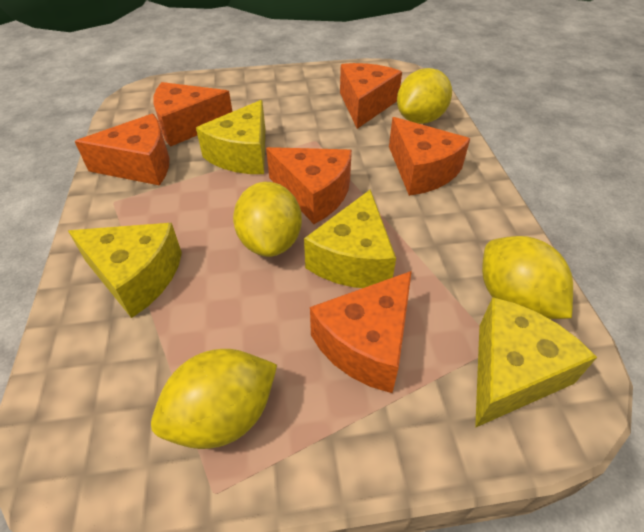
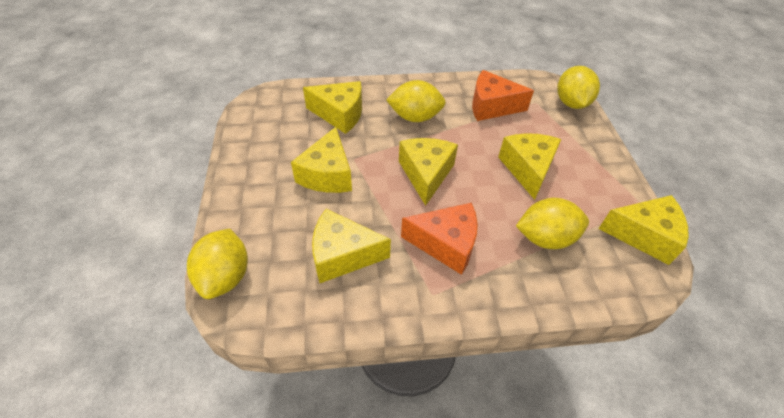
orange cheese: [75,114,169,186] [153,82,232,147] [266,147,352,224] [310,271,412,393] [340,63,402,129] [389,117,470,196] = 6 -> [401,203,478,275] [472,70,534,121] = 2
yellow cheese: [68,223,182,318] [196,100,265,174] [304,189,396,288] [475,297,597,428] = 4 -> [291,127,352,193] [303,81,362,134] [312,209,391,283] [399,138,458,206] [498,133,561,200] [599,195,689,265] = 6

